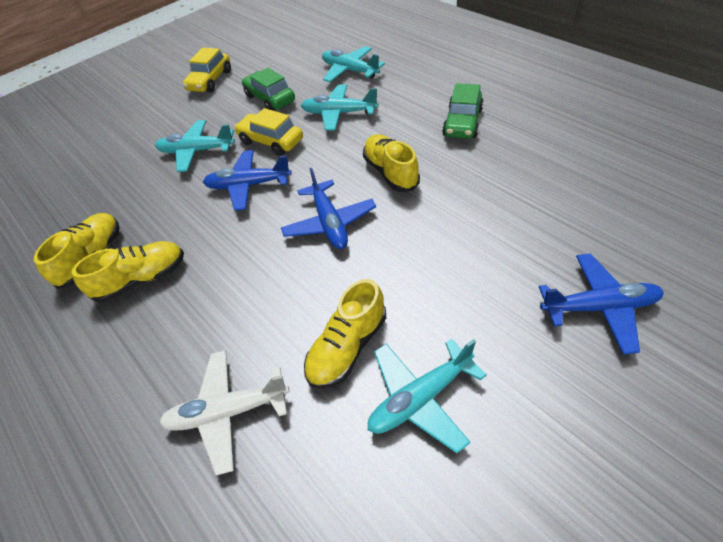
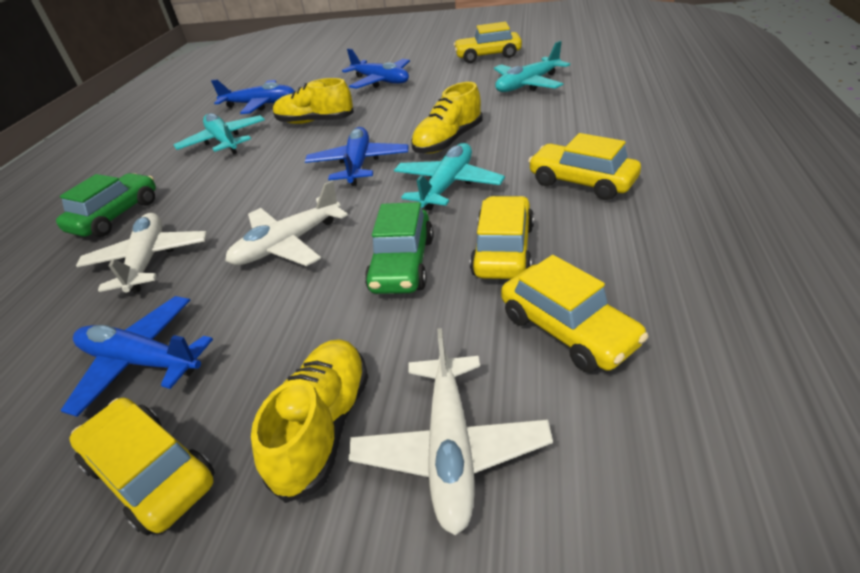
blue plane: [203,150,292,211] [281,168,376,249] [539,254,664,355] = 3 -> [60,296,213,417] [211,79,295,114] [305,127,409,186] [342,48,410,89] = 4
turquoise plane: [155,120,235,172] [301,84,378,131] [322,46,385,82] [368,339,486,453] = 4 -> [174,113,265,154] [394,143,505,210] [494,41,570,92] = 3
white plane: [159,350,290,476] = 1 -> [76,213,207,293] [225,180,348,266] [349,328,553,535] = 3
yellow car: [183,48,231,92] [234,108,303,156] = 2 -> [69,398,215,536] [453,22,522,63] [470,196,534,279] [501,255,649,373] [528,133,641,200] = 5
yellow shoe: [34,213,120,289] [72,241,184,303] [304,279,386,389] [363,134,420,192] = 4 -> [251,340,368,503] [273,78,354,124] [411,82,483,154] = 3

